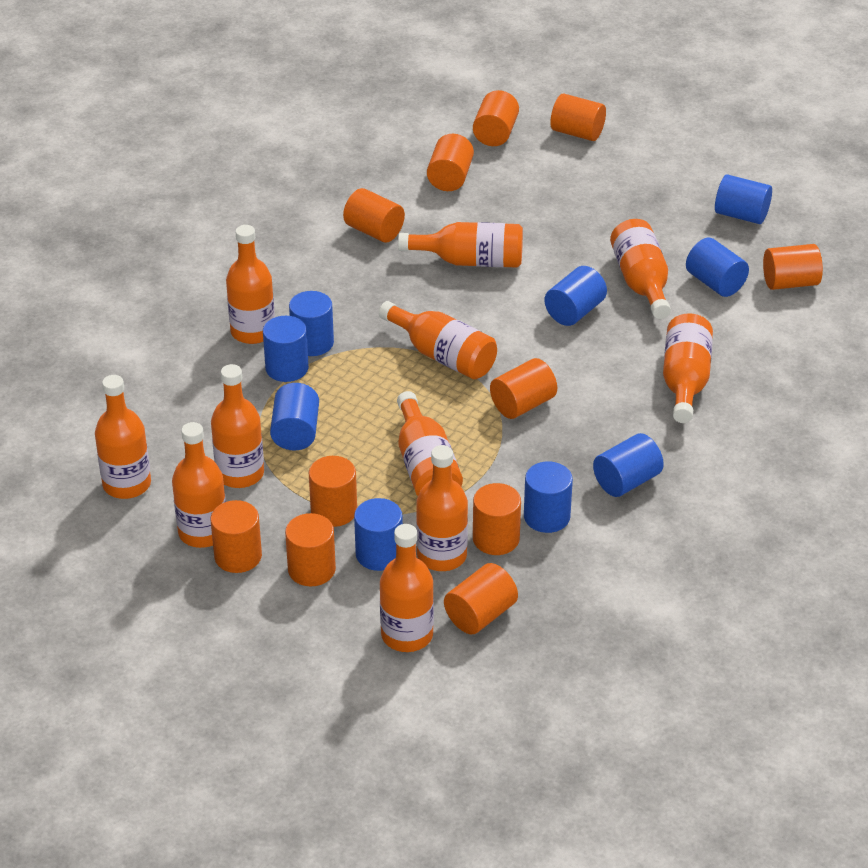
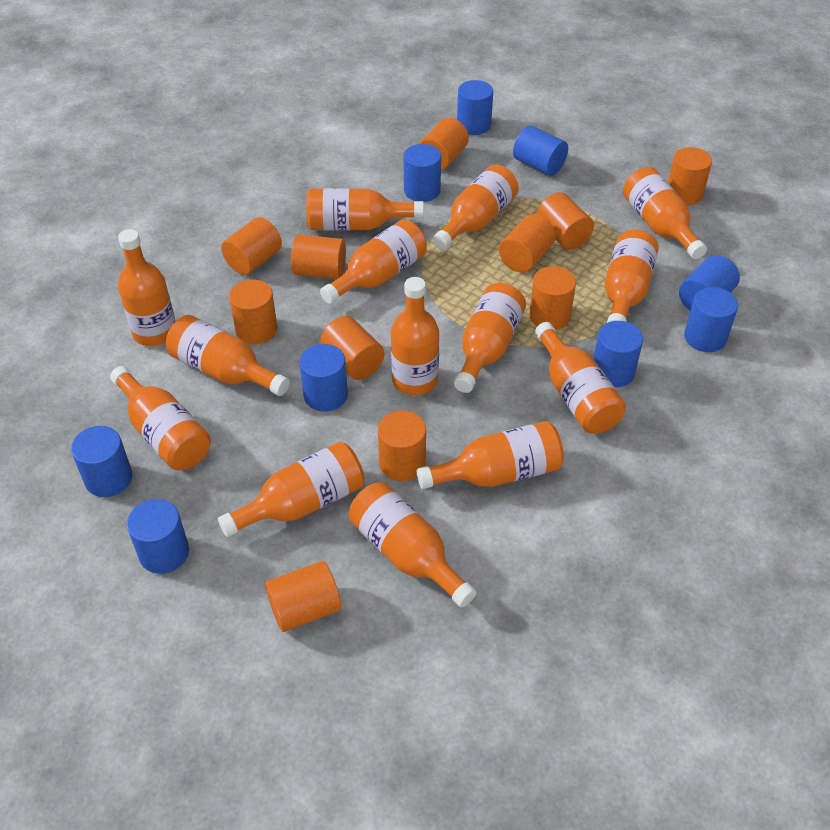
orange bottle: [95,375,151,499] [172,422,226,548] [211,364,264,488] [226,225,275,344] [379,301,497,379] [380,524,434,652] [397,391,463,496] [398,222,523,268] [416,445,468,571] [610,219,671,319] [663,313,713,423] = 11 -> [110,366,211,470] [118,229,175,346] [166,315,289,396] [218,442,365,537] [306,188,424,231] [320,219,427,304] [348,482,476,608] [391,277,439,395] [417,421,564,489] [433,165,519,249] [454,283,526,393] [535,322,626,433] [605,229,659,323] [623,167,707,259] = 14

